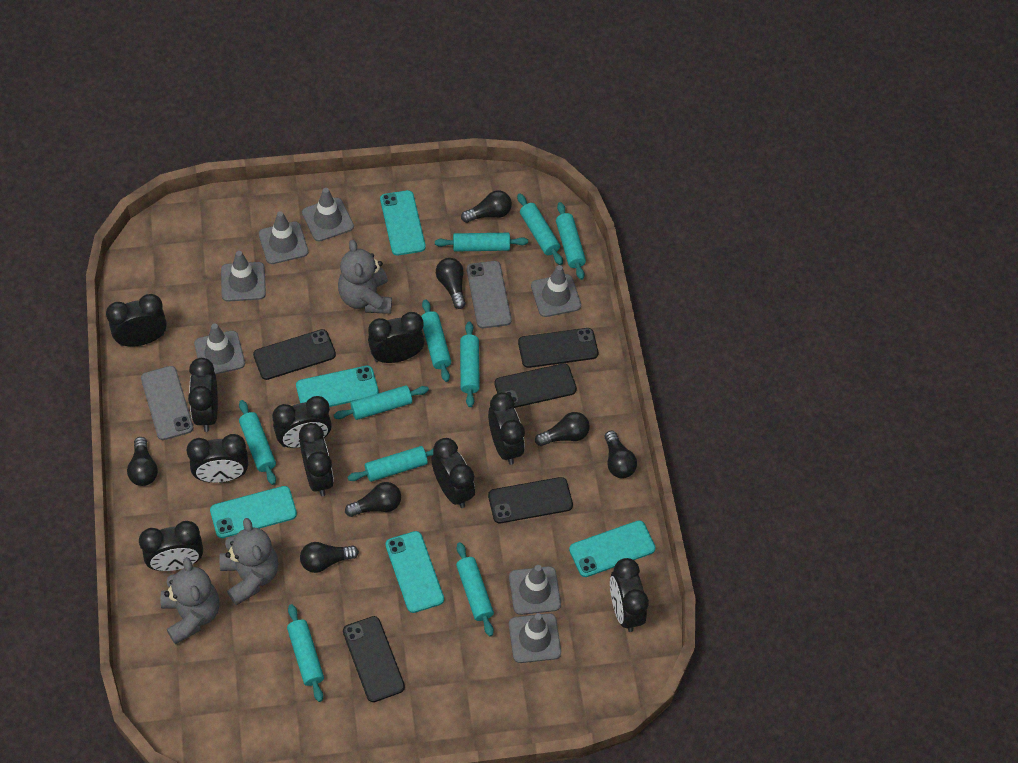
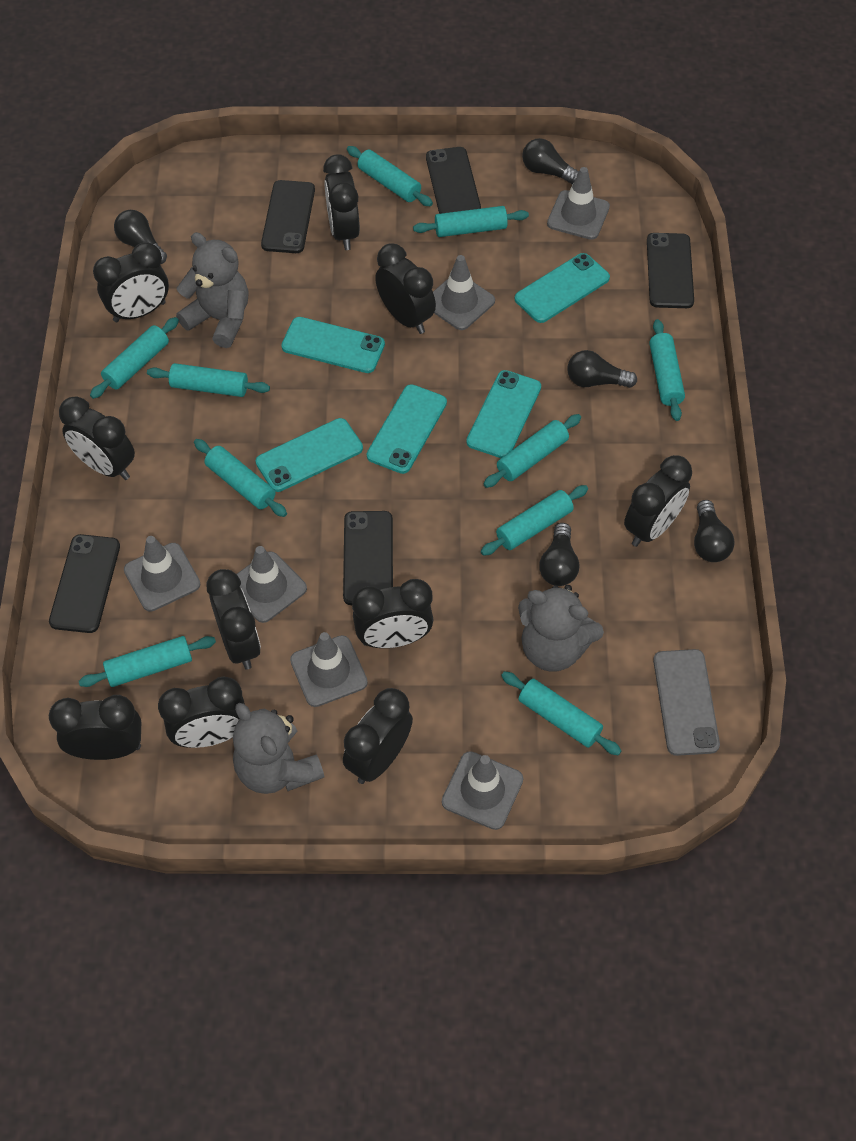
black light bulb: [127,437,158,486] [300,542,359,573] [345,482,401,517] [436,258,466,309] [461,190,512,223] [535,412,590,446] [604,431,637,478] = 7 -> [114,210,167,264] [522,138,579,185] [539,523,580,586] [567,350,637,388] [694,500,735,562] = 5
grey phone: [141,366,194,440] [467,261,512,328] = 2 -> [653,649,720,756] = 1
grey traffic cone: [194,323,245,375] [221,251,266,302] [259,211,309,264] [302,188,354,241] [509,565,561,615] [509,613,561,663] [531,265,581,317] = 7 -> [124,536,200,612] [237,546,307,623] [290,632,368,707] [433,255,495,330] [442,751,523,830] [547,167,610,240] = 6

